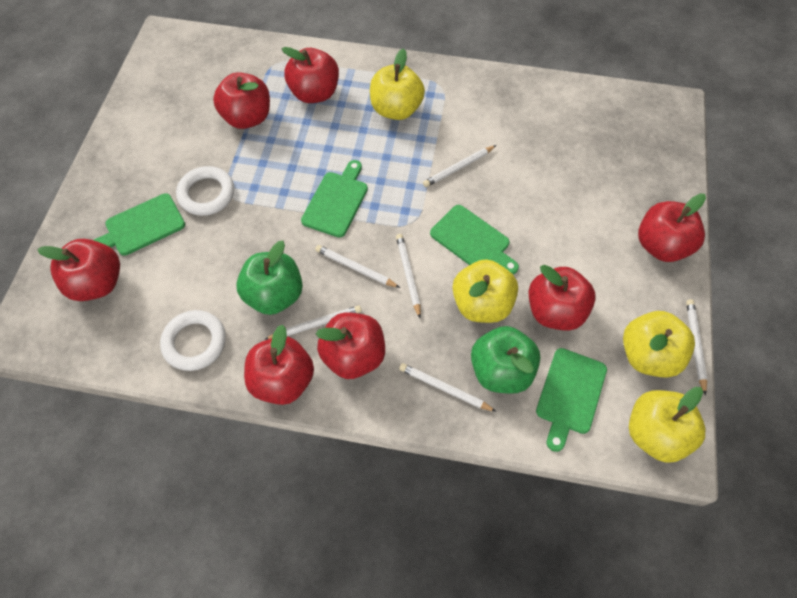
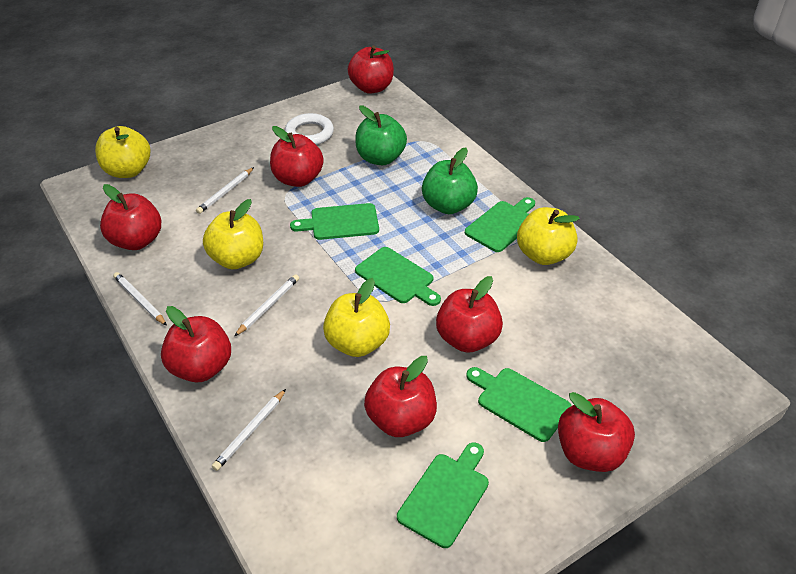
green cutting board: [94,193,185,256] [301,160,368,238] [430,205,519,274] [536,348,607,452] = 4 -> [290,203,379,240] [355,247,441,306] [397,443,489,548] [465,197,535,252] [466,367,571,442] = 5
white pencil: [264,305,362,340] [315,245,400,288] [396,234,421,318] [399,363,496,412] [423,145,496,187] [686,299,707,395] = 6 -> [113,272,167,326] [196,167,254,214] [212,389,286,471] [234,274,299,336] = 4
white ring: [160,310,226,371] [176,166,234,216] = 2 -> [285,113,334,145] = 1

